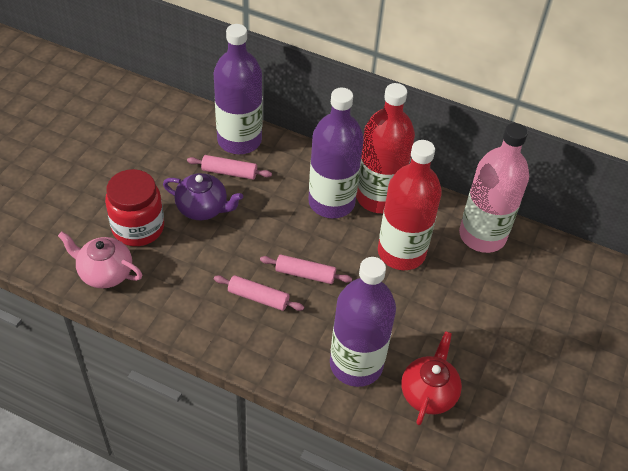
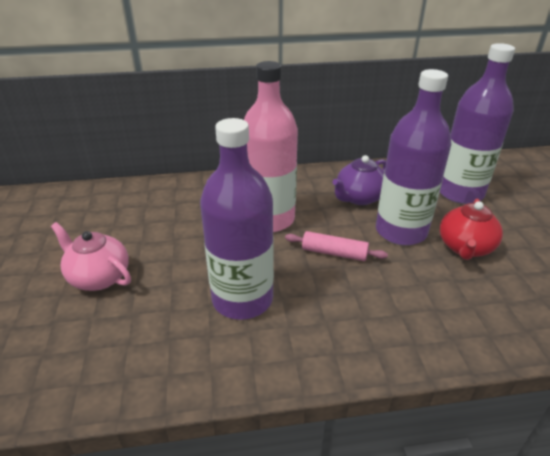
pink rolling pin: [187,155,272,180] [214,275,304,311] [260,254,352,284] = 3 -> [285,231,388,261] = 1
red bottle: [356,83,415,213] [378,140,442,270] = 2 -> none = 0
red jar: [105,169,164,246] = 1 -> none = 0

